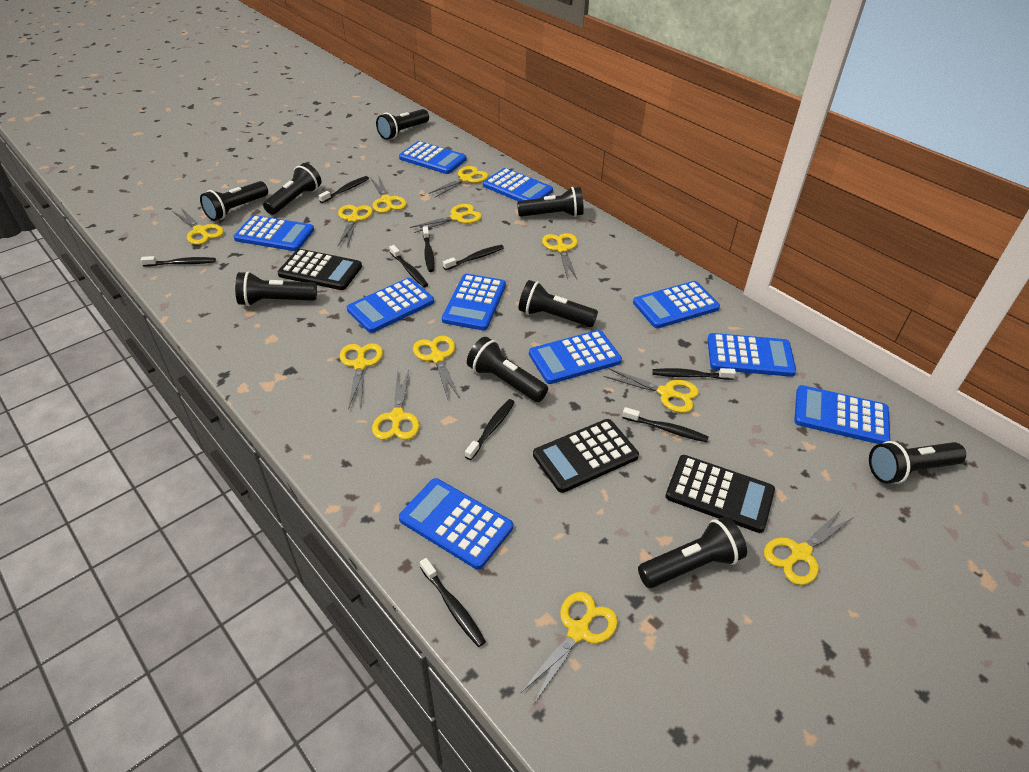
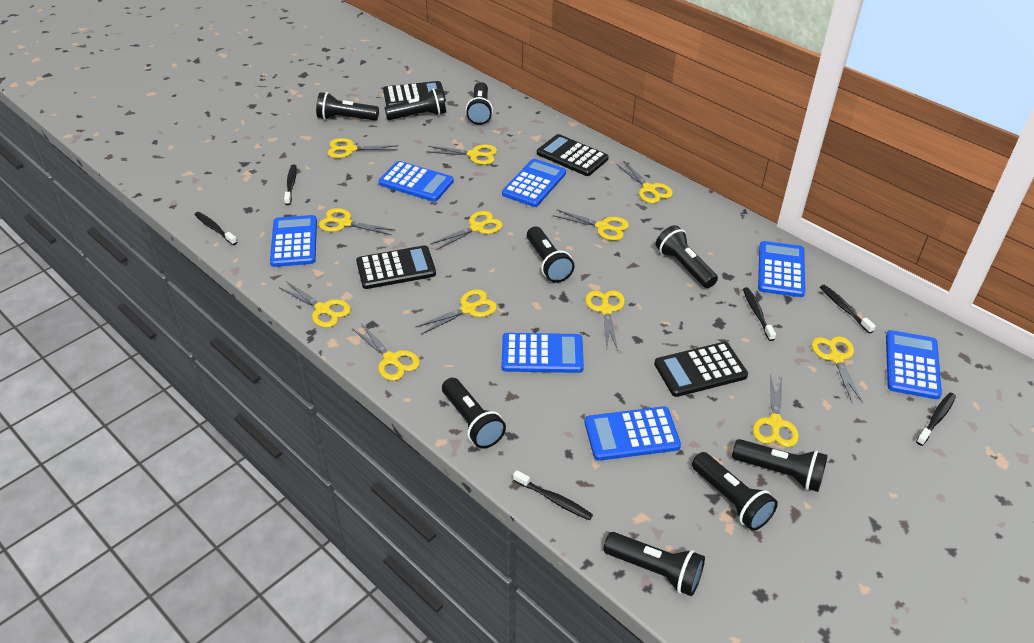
black calculator: [277,249,362,290] [533,419,639,493] [665,455,775,533] = 3 -> [356,245,436,289] [383,81,446,106] [537,134,609,176] [654,342,748,397] = 4
black toothbrush: [140,256,216,267] [318,176,369,203] [389,245,428,287] [420,558,486,647] [423,226,435,272] [443,245,504,270] [465,399,515,460] [622,407,709,442] [652,368,736,380] = 9 -> [195,212,237,245] [284,165,297,205] [513,470,593,521] [743,287,776,341] [820,285,876,334] [916,393,956,446] = 6
blue calculator: [233,215,314,251] [347,278,434,333] [399,141,466,174] [399,478,513,569] [442,274,506,330] [483,168,553,201] [529,330,622,384] [633,281,720,328] [707,333,796,377] [794,385,890,444] = 10 -> [270,215,317,267] [379,161,454,202] [502,159,566,207] [502,333,584,373] [585,407,681,461] [758,241,805,297] [886,330,942,399] = 7

